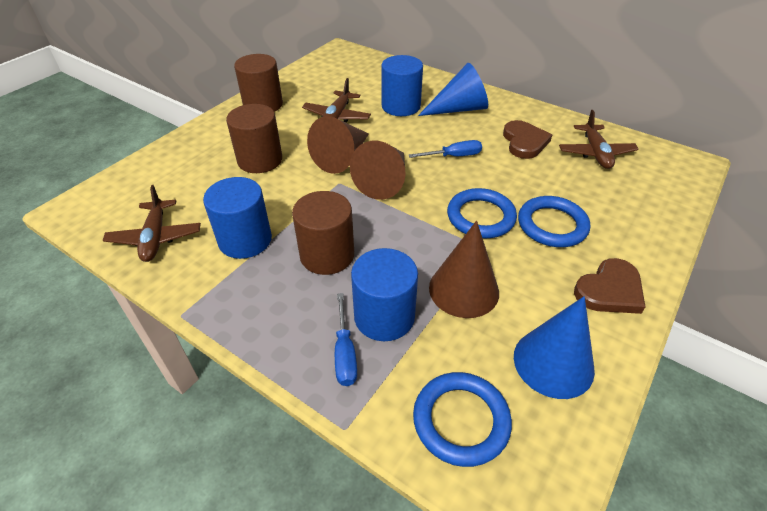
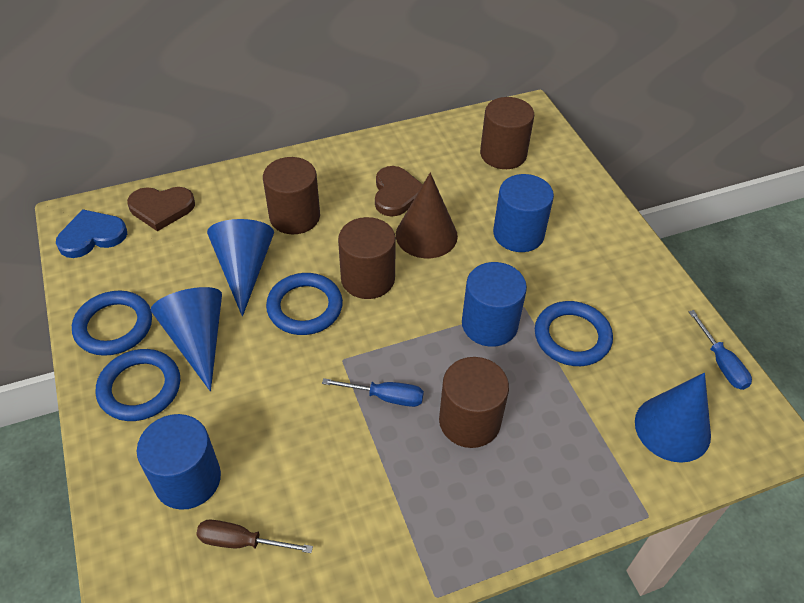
blue cone: [418,63,488,116] [514,296,595,399] = 2 -> [151,287,222,391] [207,219,274,317] [635,373,711,463] = 3
blue heart: none = 0 -> [56,209,127,258] = 1
blue ring: [413,372,512,467] [447,188,517,238] [518,196,590,247] = 3 -> [72,291,152,356] [96,349,180,421] [266,273,343,335] [535,301,613,366] = 4
brown cone: [307,116,369,174] [350,141,406,200] [429,221,499,318] = 3 -> [396,173,458,259] = 1
brown cylinder: [226,104,282,173] [234,54,283,112] [292,191,354,275] = 3 -> [263,157,320,234] [338,217,396,299] [439,357,509,448] [480,97,534,169] = 4
brown plane: [102,185,201,262] [302,78,371,122] [559,110,639,169] = 3 -> none = 0
brown screwdriver: none = 0 -> [196,520,313,553] = 1

